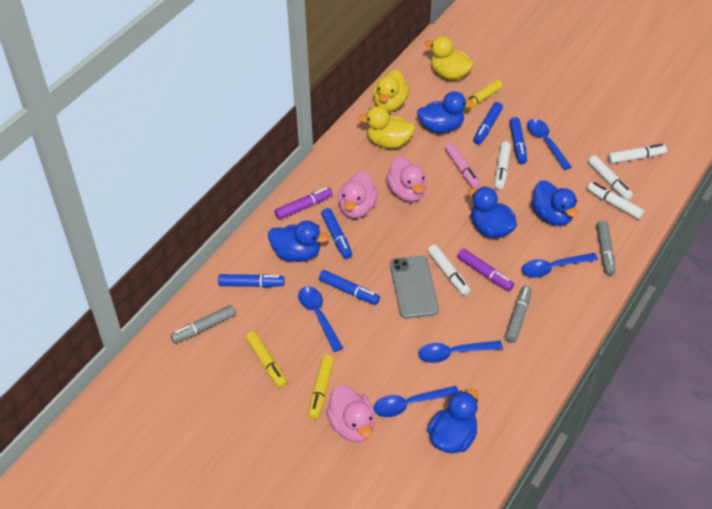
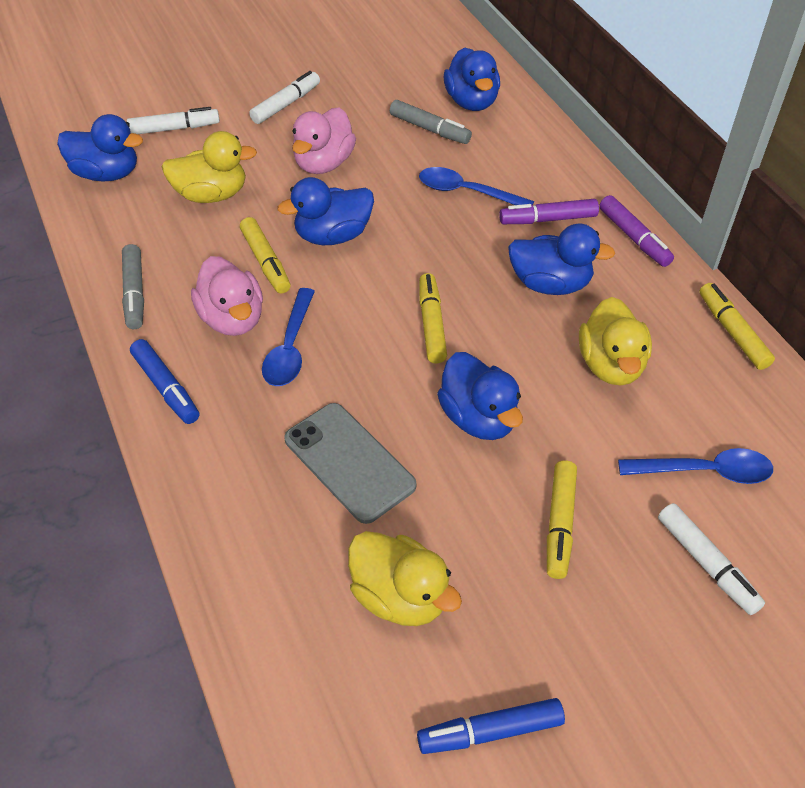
blue marker: [218,274,285,287] [319,270,380,305] [321,208,352,259] [473,102,503,145] [509,117,527,164] = 5 -> [130,339,199,424] [417,698,565,754] = 2
blue spoon: [298,286,343,352] [373,386,459,417] [418,341,503,363] [522,253,598,278] [527,119,572,170] = 5 -> [262,288,315,386] [419,167,534,205] [618,448,773,484] = 3
grey marker: [170,305,235,343] [505,286,532,343] [597,221,616,275] = 3 -> [122,244,144,329] [390,100,472,144] = 2
pink duck: [326,385,375,442] [338,171,378,218] [386,156,427,202] = 3 -> [191,256,263,336] [292,107,356,174] = 2
pink marker: [445,143,480,188] = 1 -> none = 0
white marker: [428,245,471,296] [495,141,511,190] [587,182,645,220] [588,155,633,200] [608,144,667,164] = 5 -> [127,107,220,134] [249,71,320,124] [658,503,765,615] = 3
yellow marker: [246,331,287,388] [308,355,334,420] [462,80,503,113] = 3 -> [240,217,291,294] [419,273,447,363] [547,460,577,579] [699,283,775,370] = 4

